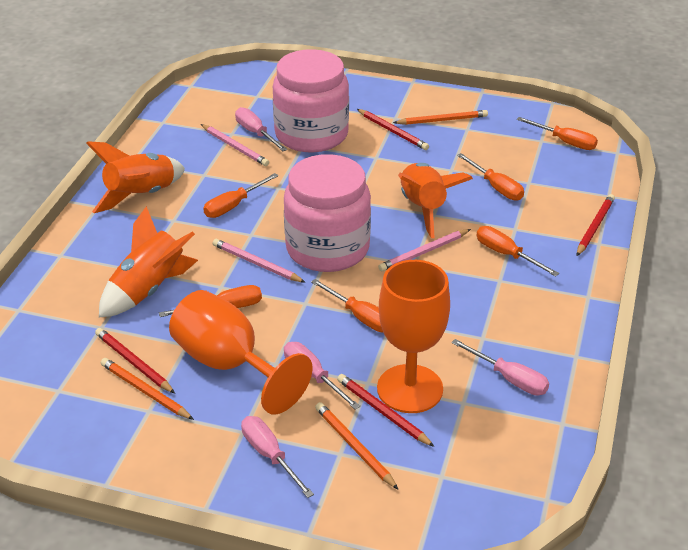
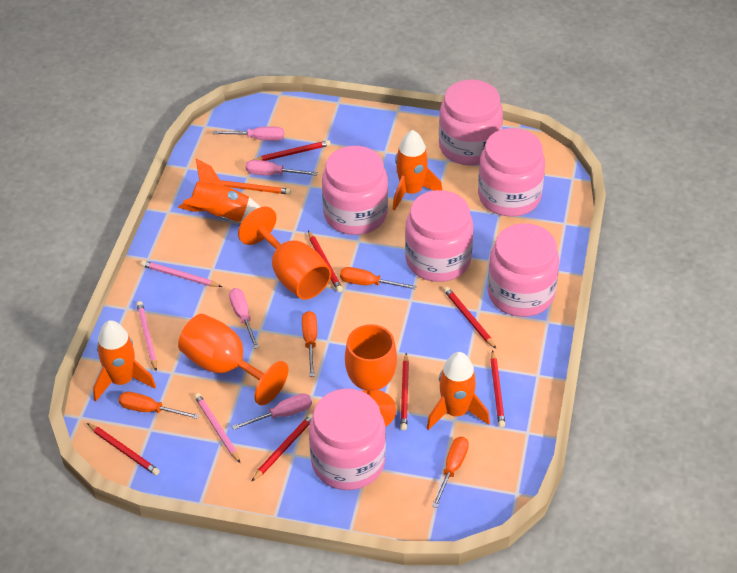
orange goblet: [169,290,312,414] [377,260,450,413] = 2 -> [178,314,288,405] [238,206,331,300] [345,324,397,427] = 3
orange pencil: [101,358,194,420] [315,402,399,490] [393,110,488,125] = 3 -> [221,180,291,195] = 1
orange rocket: [86,141,185,213] [99,206,198,317] [398,163,473,238] = 3 -> [93,320,156,402] [178,159,260,222] [393,130,442,211] [427,352,490,430] = 4
orange screwdriver: [159,285,262,317] [203,173,279,218] [311,279,383,332] [457,153,524,201] [477,226,559,277] [517,117,598,150] = 6 -> [119,392,199,419] [302,311,317,377] [340,267,417,290] [432,437,469,508] = 4
pink jar: [273,49,349,152] [284,154,371,272] = 2 -> [309,389,386,490] [322,146,388,235] [405,190,473,282] [439,80,503,166] [478,128,545,217] [488,223,560,317] = 6
red pencil: [95,328,175,393] [337,374,435,447] [357,109,429,150] [577,194,615,256] = 4 -> [87,423,160,475] [251,414,313,482] [253,140,331,161] [308,231,343,292] [400,353,409,430] [444,287,496,349] [491,350,505,428] = 7

